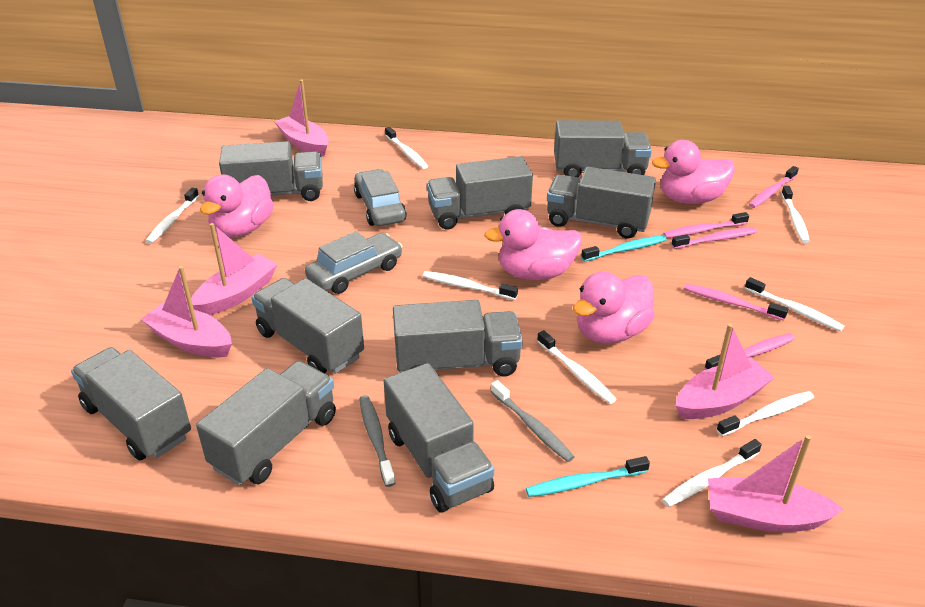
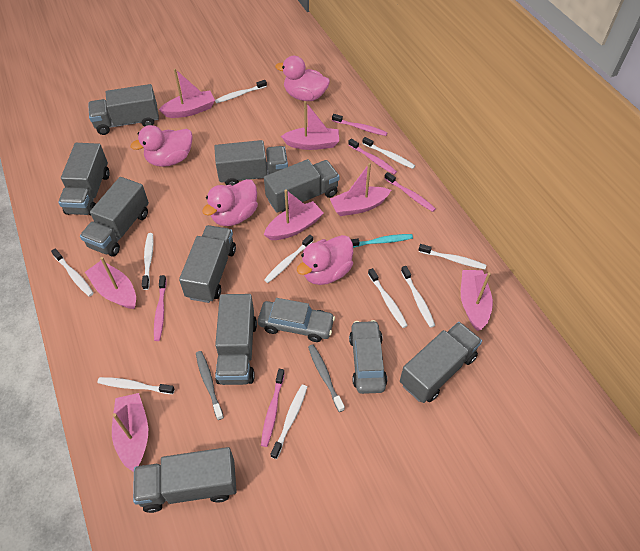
pink boat: [141,266,232,357] [191,223,278,315] [274,80,329,156] [676,324,775,419] [708,435,844,532] = 5 -> [85,257,136,309] [112,393,148,472] [159,69,215,118] [264,189,324,240] [281,101,339,150] [330,163,391,216] [461,270,493,331] = 7
turquoise toothbrush: [526,456,650,497] [581,235,667,262] = 2 -> [351,234,413,248] = 1
white toothbrush: [146,188,199,244] [385,127,428,169] [423,271,518,300] [537,330,617,404] [662,439,762,507] [716,391,814,436] [745,277,845,331] [781,186,810,243] = 8 -> [51,249,94,297] [98,377,175,394] [142,233,154,290] [215,80,267,103] [264,235,313,283] [271,385,307,459] [362,137,415,169] [368,268,408,328] [401,266,435,328] [418,244,486,269] = 10

